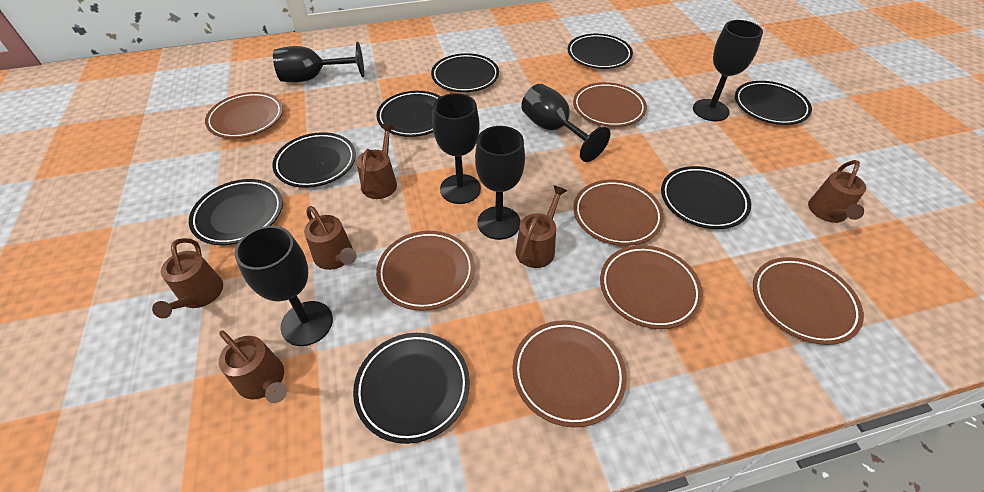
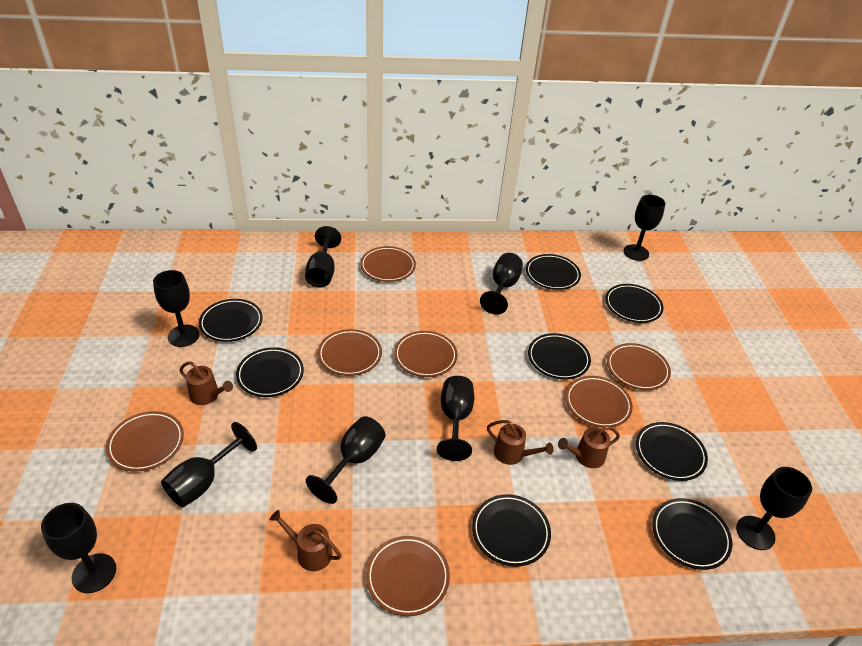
black goblet: [235,226,333,346] [273,42,364,82] [432,93,481,204] [475,126,525,240] [521,84,610,162] [693,20,763,122] = 6 -> [41,503,116,593] [153,270,200,347] [161,422,257,507] [305,226,341,288] [306,416,386,504] [437,376,474,461] [480,253,523,315] [624,195,666,261] [736,467,812,550] = 9
brown watering can: [152,238,223,319] [219,330,287,403] [304,206,357,270] [357,124,397,199] [516,185,567,268] [808,160,866,223] = 6 -> [179,361,233,405] [269,510,342,571] [487,420,553,465] [558,426,620,468] = 4

